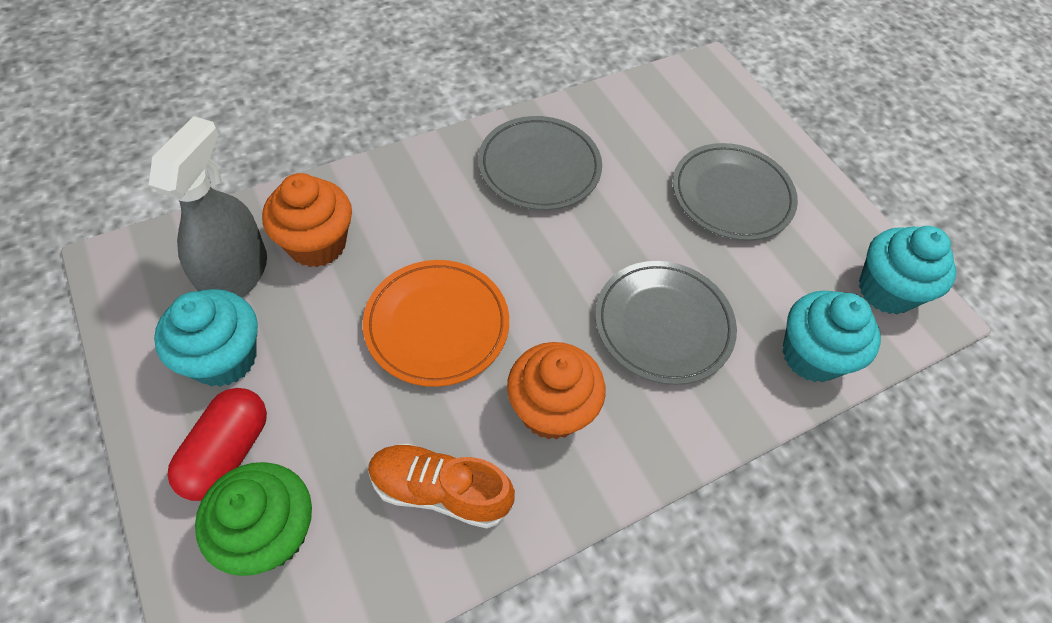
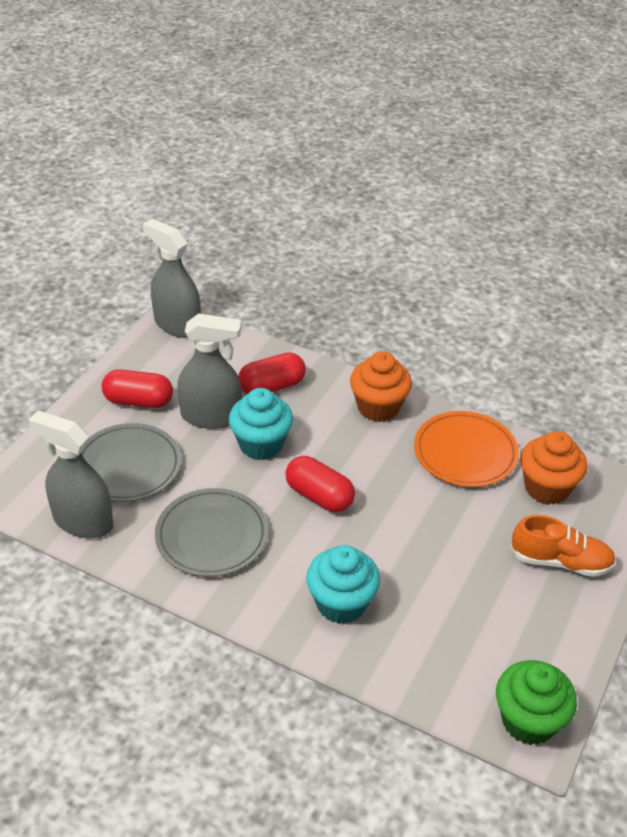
grey plate: [478,116,602,210] [595,261,737,385] [673,143,798,241] = 3 -> [82,423,181,502] [155,488,268,577] = 2
grey spray bottle: [149,116,267,298] = 1 -> [28,411,113,539] [143,219,201,338] [177,313,242,429] = 3
red capsule: [167,388,267,501] = 1 -> [101,369,173,408] [238,352,306,394] [285,456,355,512] = 3
turquoise cupcake: [154,289,258,387] [782,291,881,382] [859,226,956,314] = 3 -> [229,388,293,460] [306,545,380,624] = 2

